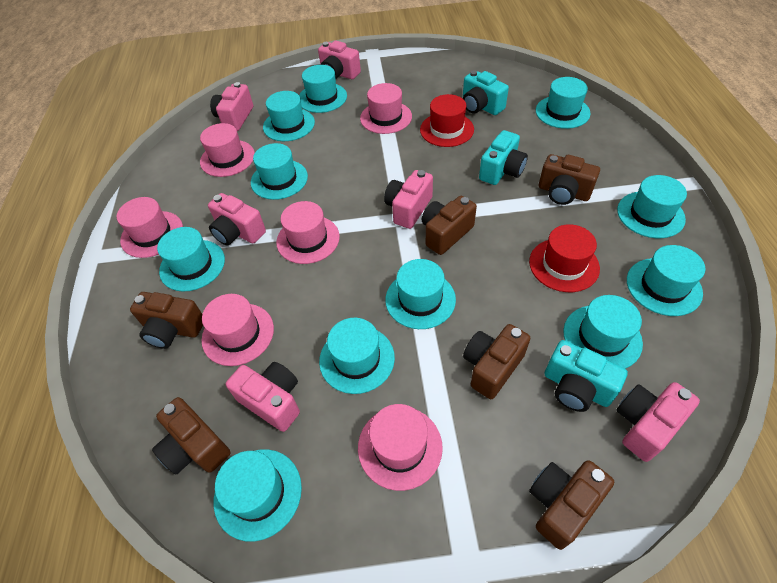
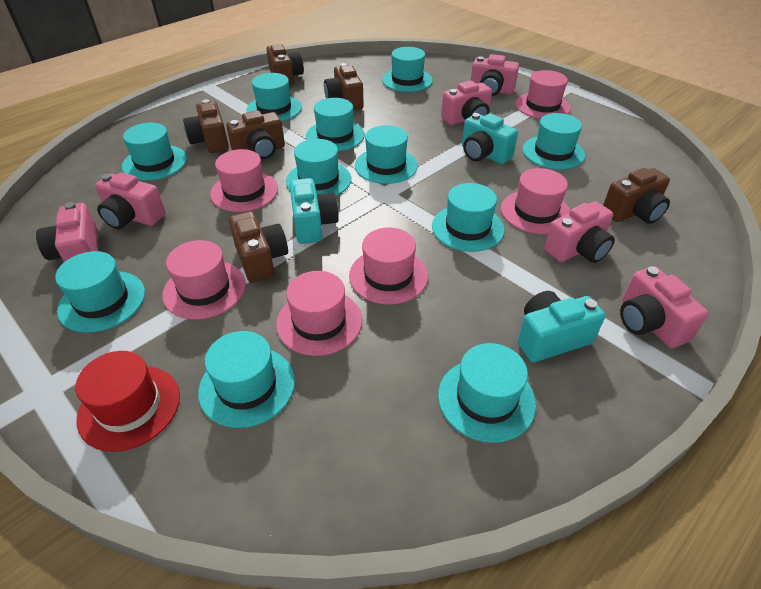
red hat: [420,94,474,147] [529,224,600,292] = 2 -> [76,351,180,452] = 1

